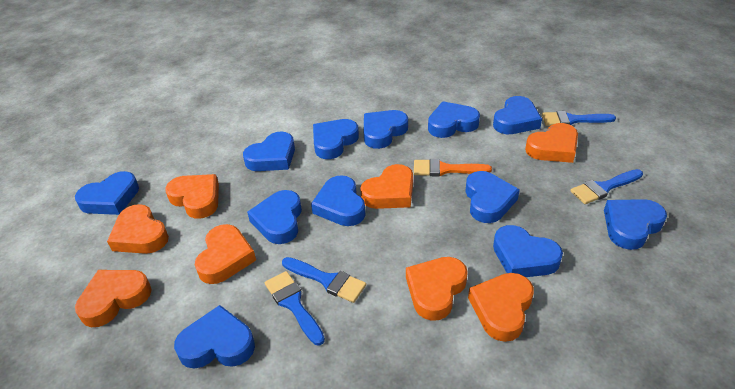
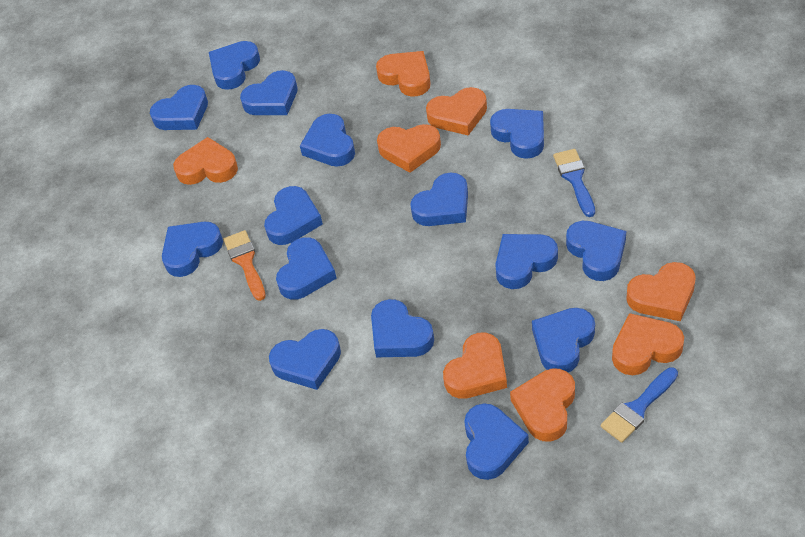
blue brush: [265,271,325,346] [282,257,366,303] [542,111,616,126] [570,169,643,204] = 4 -> [553,149,595,217] [601,367,678,443] = 2
blue heart: [75,171,139,215] [174,305,255,369] [243,132,295,171] [247,190,302,244] [311,175,366,226] [313,119,359,159] [364,110,408,149] [428,101,480,138] [465,171,520,223] [493,96,542,134] [493,225,563,277] [604,199,667,250] = 12 -> [150,85,208,130] [162,222,223,277] [209,41,260,90] [240,70,298,115] [264,186,323,245] [269,329,341,390] [276,237,337,299] [300,114,355,167] [371,299,434,357] [410,173,468,226] [464,404,529,480] [490,109,544,159] [495,234,558,289] [532,308,595,372] [566,221,626,281] = 15

